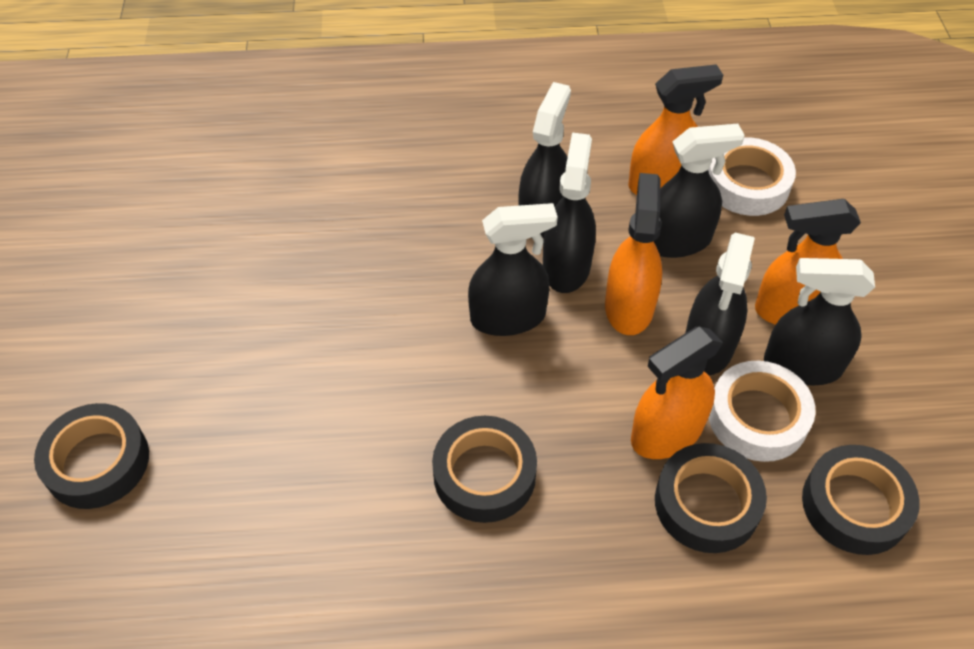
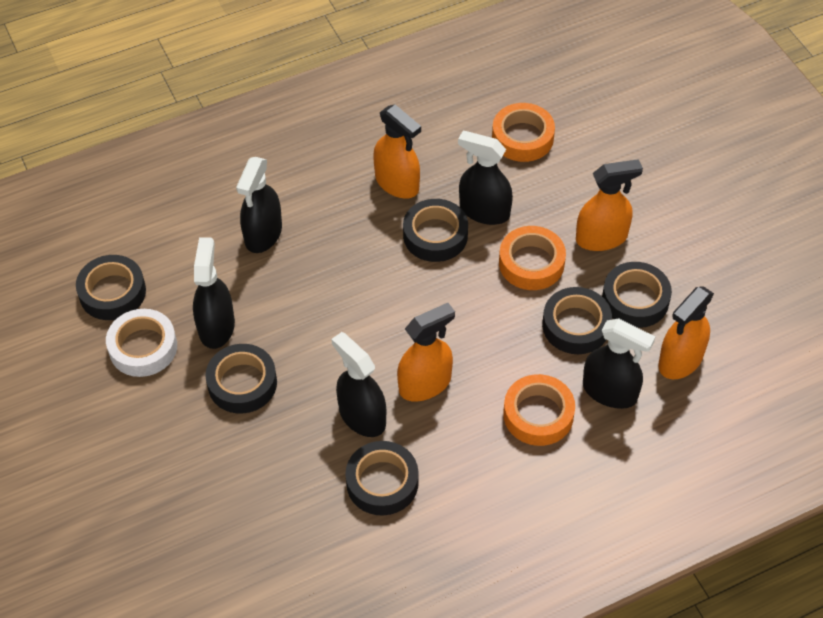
black spray bottle: [468,203,558,336] [518,82,571,238] [543,133,596,293] [654,124,745,258] [685,233,755,375] [764,258,875,385] = 6 -> [193,237,235,349] [236,157,282,253] [331,332,386,437] [458,131,513,225] [583,318,655,409] = 5
black tape: [34,403,149,509] [432,416,537,523] [655,443,767,553] [802,445,920,555] = 4 -> [76,255,146,320] [205,344,277,413] [345,441,419,516] [403,199,468,262] [542,287,612,354] [602,262,672,328] = 6
orange tape: none = 0 -> [492,103,555,162] [499,226,566,290] [503,374,575,446] = 3
white tape: [708,137,796,216] [709,361,816,462] = 2 -> [106,309,177,377] = 1

